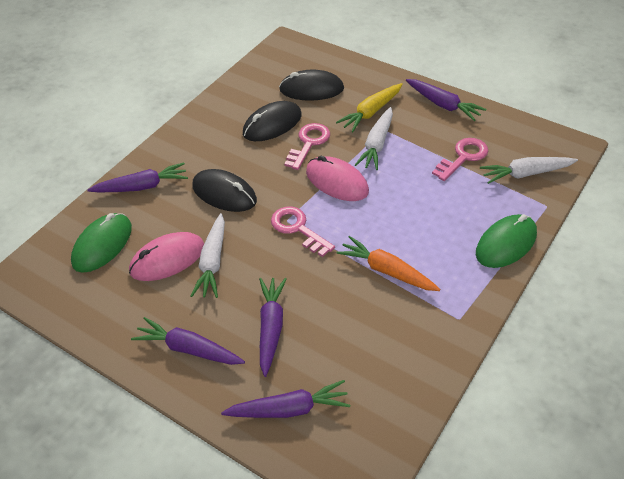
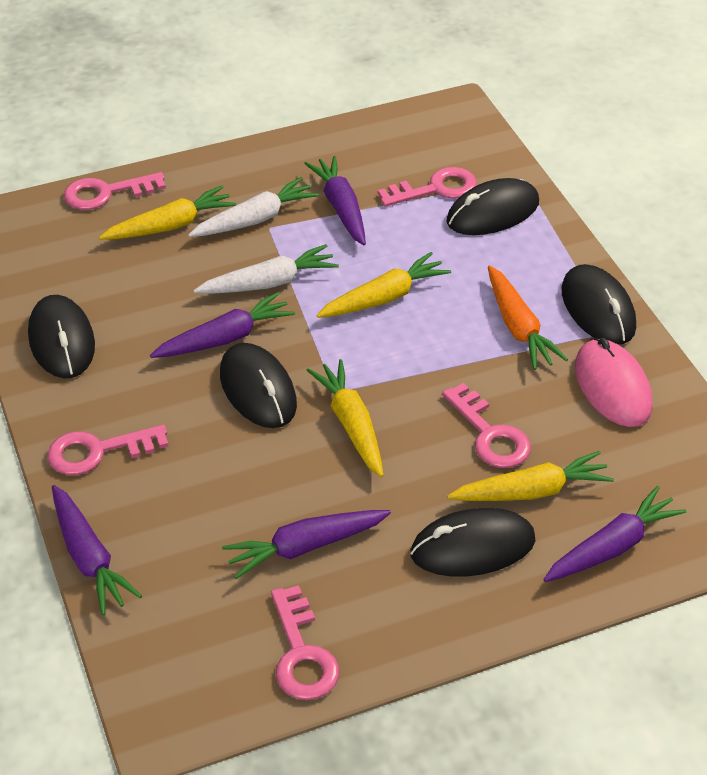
black mouse: [192,169,257,212] [243,101,302,141] [279,70,344,101] = 3 -> [28,295,95,378] [220,343,297,428] [410,508,535,577] [447,178,539,235] [561,264,636,345] = 5
green mouse: [71,213,132,273] [476,214,537,268] = 2 -> none = 0
pink key: [271,207,335,257] [284,123,330,170] [432,138,488,181] = 3 -> [47,425,169,475] [64,172,166,210] [271,585,339,700] [378,167,477,207] [442,383,531,468] = 5
pink mouse: [129,232,204,281] [306,156,369,201] = 2 -> [575,338,653,427] = 1
white carrot: [191,213,225,298] [355,107,393,170] [480,157,578,184] = 3 -> [188,177,319,237] [193,244,339,294] = 2
yellow carrot: [336,83,403,132] = 1 -> [99,186,236,240] [306,359,384,477] [316,252,451,318] [447,451,614,501] = 4

